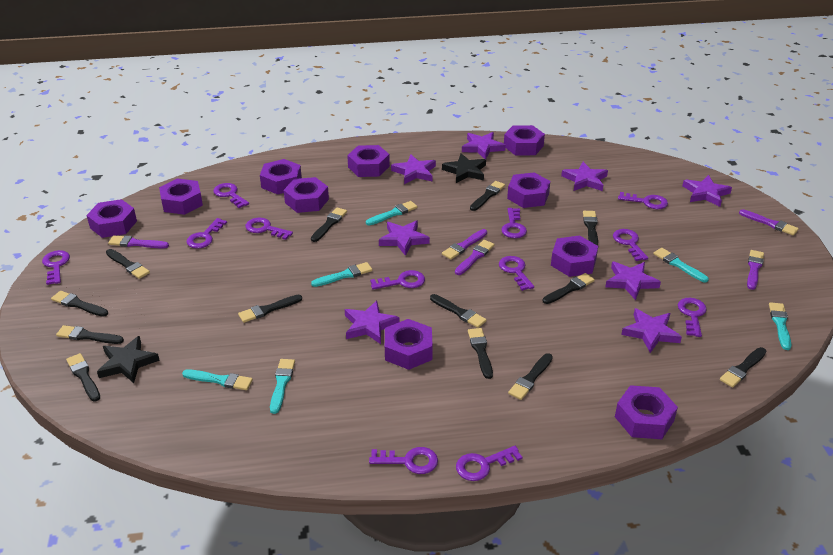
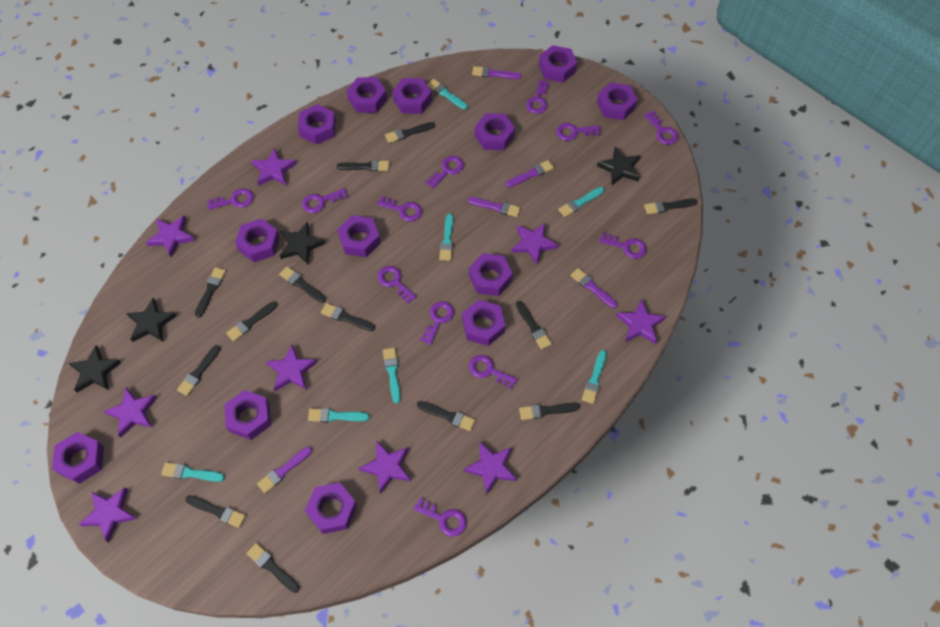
black star: [97,336,160,383] [442,153,486,183] = 2 -> [69,345,122,393] [126,298,177,342] [280,222,325,264] [597,147,641,185] = 4
purple nut: [86,199,137,238] [159,178,203,215] [260,159,302,194] [284,177,329,213] [347,145,390,177] [385,319,433,370] [504,125,545,155] [507,172,550,208] [551,235,598,277] [615,385,678,439] = 10 -> [52,432,104,484] [225,390,271,440] [235,218,280,262] [298,104,336,145] [305,482,357,534] [337,215,381,257] [347,77,387,113] [392,78,432,114] [462,300,505,346] [469,253,513,296] [475,113,515,150] [539,45,577,83] [597,82,638,120] = 13
purple star: [345,301,400,344] [379,220,430,256] [391,155,436,184] [462,132,506,159] [561,162,608,191] [605,262,661,300] [621,308,682,353] [682,175,732,207] = 8 -> [79,487,136,542] [104,387,157,437] [146,215,195,257] [251,148,296,186] [266,345,317,391] [359,442,411,494] [464,442,516,495] [512,223,558,264] [616,299,666,344] = 9
turquoise brush: [182,369,253,390] [270,359,295,414] [311,262,372,287] [366,201,417,225] [653,248,709,282] [769,302,792,350] = 6 -> [161,462,225,482] [308,408,370,422] [383,348,401,404] [427,79,468,110] [439,214,453,261] [558,187,605,217] [582,350,607,404] = 7

